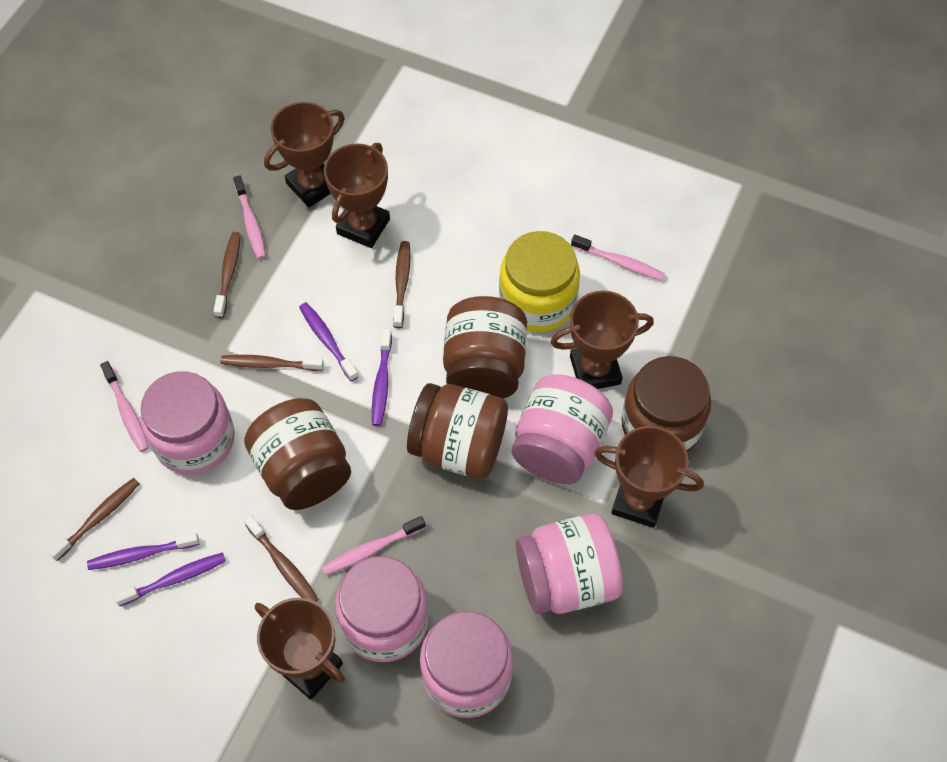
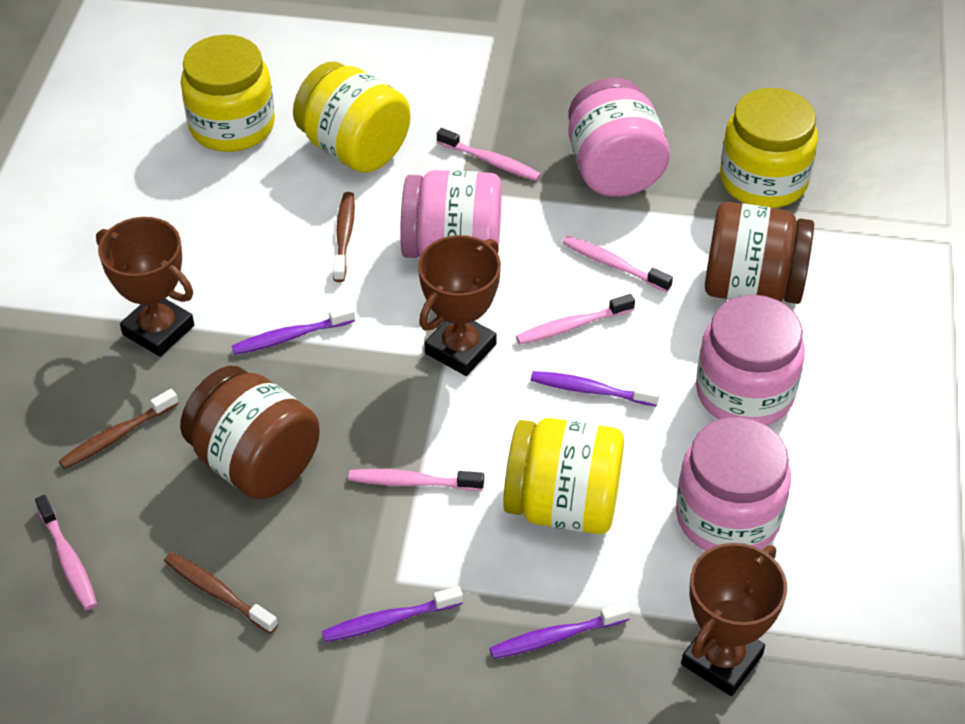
brown jar: [244,398,351,510] [407,383,508,479] [443,296,527,399] [621,356,711,453] = 4 -> [180,366,320,499] [705,202,814,304] = 2
brown toothbrush: [48,478,140,561] [213,232,241,318] [221,355,324,371] [244,515,318,602] [393,241,411,328] = 5 -> [59,389,179,469] [164,552,278,634] [333,192,355,282] = 3
brown trophy: [255,598,345,700] [264,102,345,207] [324,143,390,248] [550,291,654,389] [594,426,704,528] = 5 -> [96,217,194,357] [418,235,501,376] [681,543,787,696] = 3
pink jar: [141,371,235,475] [335,556,429,662] [420,611,513,718] [512,374,613,484] [516,513,623,614] = 5 -> [400,170,502,258] [568,78,670,197] [676,417,791,551] [696,295,805,425] = 4
pink toothbrush: [100,361,149,452] [233,175,266,259] [322,516,426,575] [571,235,665,281] = 4 -> [35,495,97,610] [349,469,484,491] [437,128,541,181] [516,294,635,344] [562,236,673,292] = 5
yellow jar: [499,231,580,333] = 1 -> [181,35,275,152] [293,62,410,173] [503,418,624,534] [720,88,818,208] = 4

